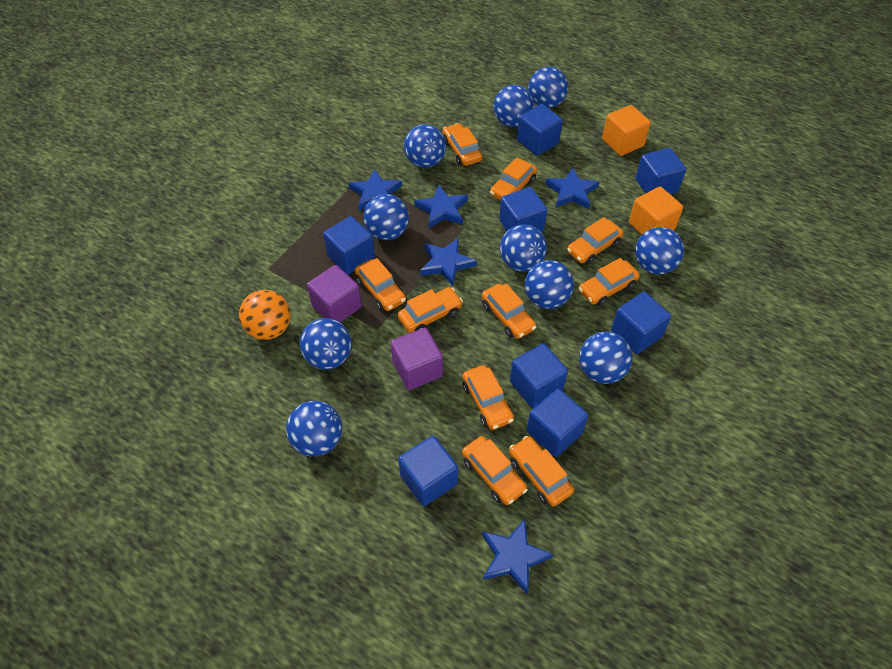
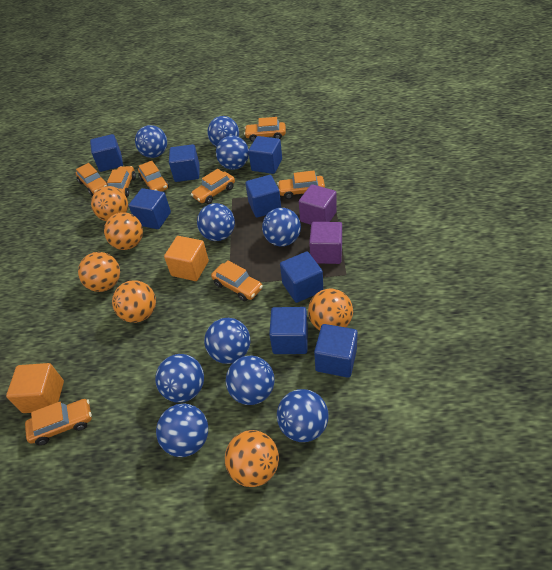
blue star: [348,169,402,211] [414,184,468,228] [420,238,477,286] [482,519,554,595] [545,167,599,209] = 5 -> none = 0
orange ball: [239,290,291,340] = 1 -> [78,252,120,292] [91,186,128,221] [104,212,143,250] [112,280,156,323] [225,430,279,487] [308,289,353,330] = 6
orange car: [354,258,406,311] [397,287,463,332] [443,123,482,166] [462,365,514,430] [462,436,528,505] [482,284,536,339] [490,157,537,201] [509,436,574,507] [567,217,624,265] [578,258,640,306] = 10 -> [25,399,92,445] [76,163,108,196] [107,166,136,197] [138,161,169,192] [191,169,235,204] [211,260,263,301] [244,117,286,142] [277,171,325,199] = 8

